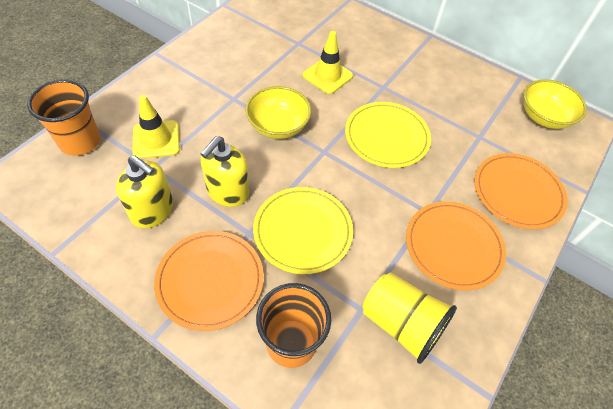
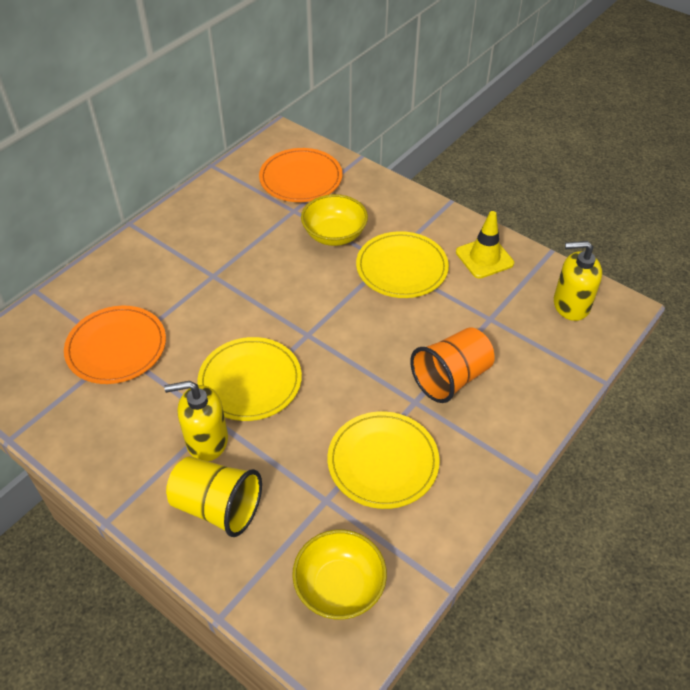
orange cup: [27,79,100,156] [256,283,331,368] = 2 -> [410,327,495,403] = 1
orange plate: [154,231,264,331] [406,201,506,290] [474,153,568,229] = 3 -> [64,306,166,384] [259,148,342,202] = 2
yellow plate: [253,187,353,274] [345,102,431,168] = 2 -> [197,337,302,421] [327,411,440,509] [356,231,449,298] = 3
yellow traffic cone: [133,95,180,159] [302,31,353,94] = 2 -> [456,211,514,279] = 1

